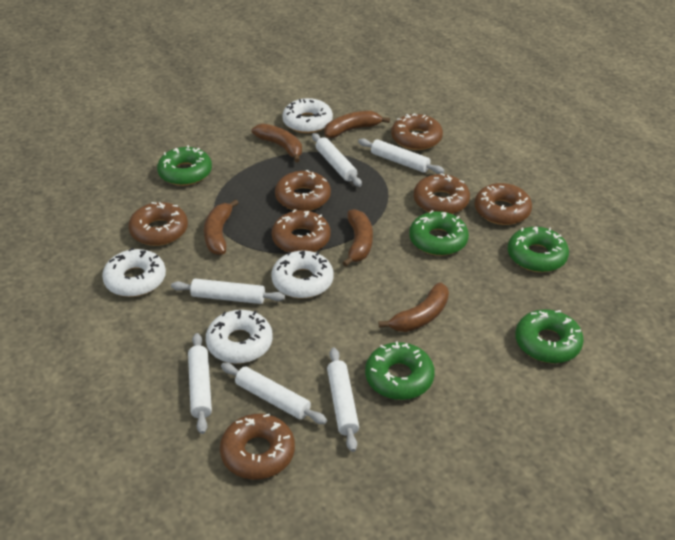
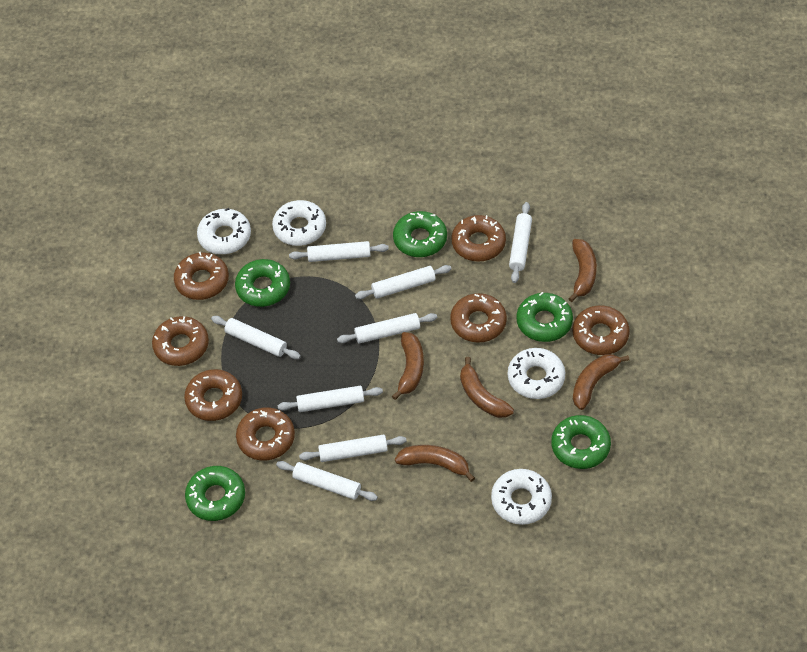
white rolling pin: [171,279,285,304] [188,333,212,434] [221,363,327,424] [312,133,362,187] [327,347,359,452] [358,138,445,174] = 6 -> [211,316,301,359] [276,461,378,501] [278,386,383,412] [289,241,389,262] [299,435,406,462] [337,313,437,344] [355,265,452,299] [509,202,532,283] = 8

